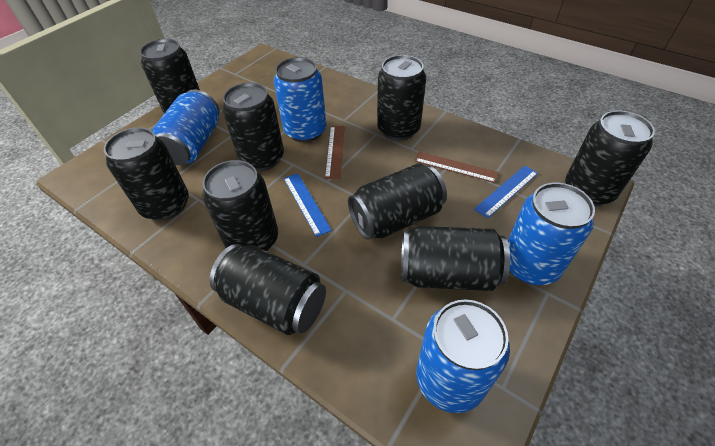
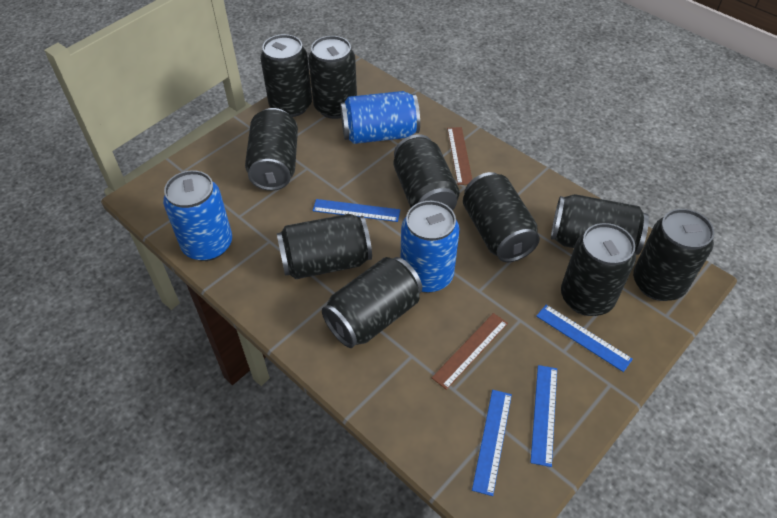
black can: [104,127,189,221] [140,39,200,113] [202,160,278,251] [210,244,326,335] [222,83,284,171] [348,163,447,240] [377,55,426,141] [401,226,510,291] [565,111,655,206] = 9 -> [245,108,298,191] [260,34,312,117] [277,214,372,279] [308,36,357,119] [322,257,422,348] [394,134,460,210] [463,172,540,262] [551,194,649,255] [561,223,636,316] [633,209,714,301] = 10
blue can: [151,89,219,165] [274,57,326,142] [416,299,510,413] [508,183,595,285] = 4 -> [163,170,232,261] [340,91,420,144] [401,201,460,293] = 3
blue ruler: [284,173,332,237] [474,165,538,218] = 2 -> [313,199,400,222] [472,390,512,496] [530,365,557,467] [536,305,633,372] = 4

